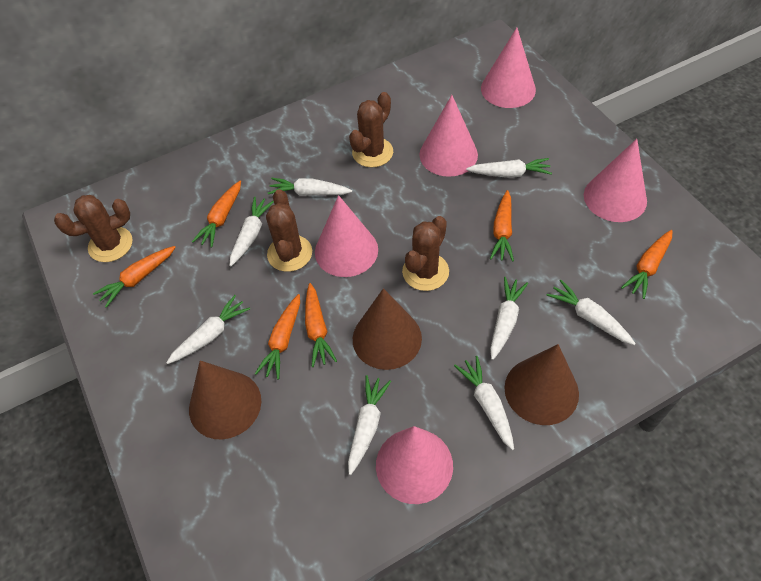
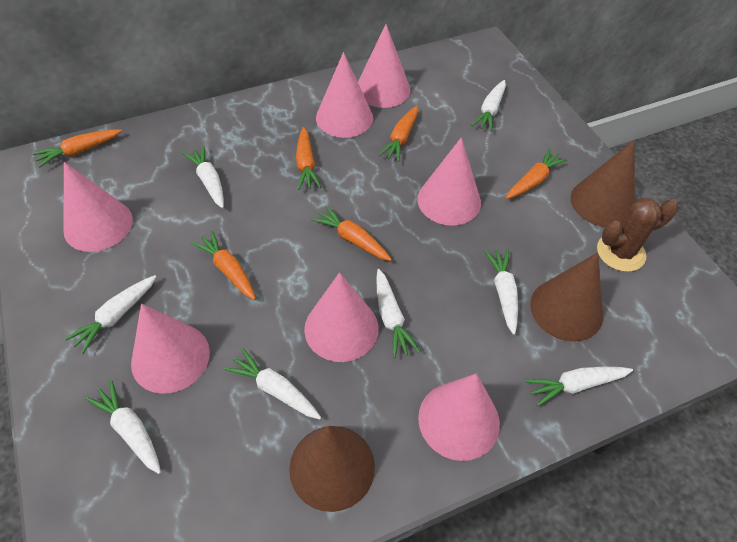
brown cactus: [54,195,133,262] [266,189,312,272] [349,92,393,167] [402,216,449,291] = 4 -> [597,198,678,272] = 1
pink cone: [315,195,378,277] [376,426,453,504] [419,95,478,177] [481,28,536,108] [584,139,647,222] = 5 -> [64,162,133,252] [131,304,210,394] [304,272,379,362] [316,52,373,138] [358,24,410,108] [417,137,481,226] [418,373,500,461] = 7

